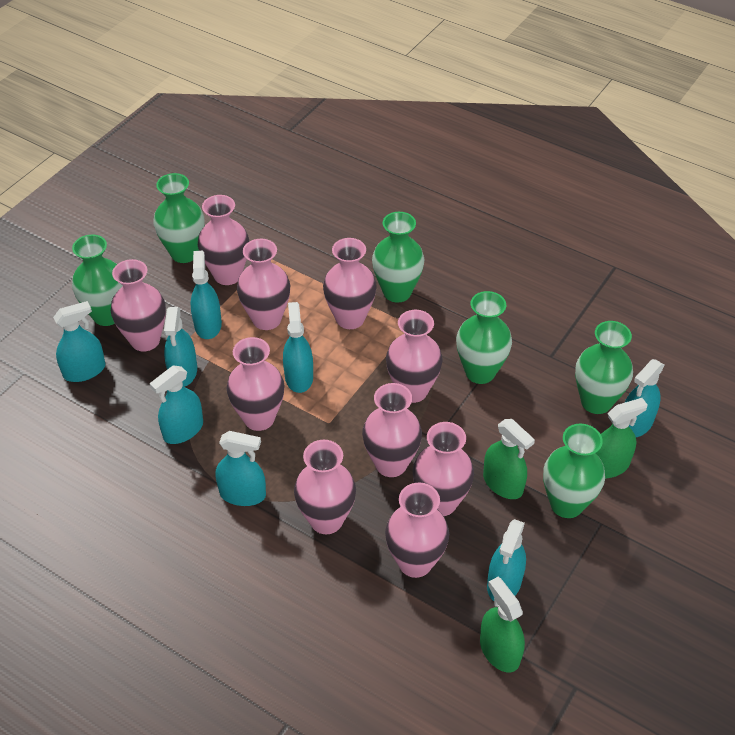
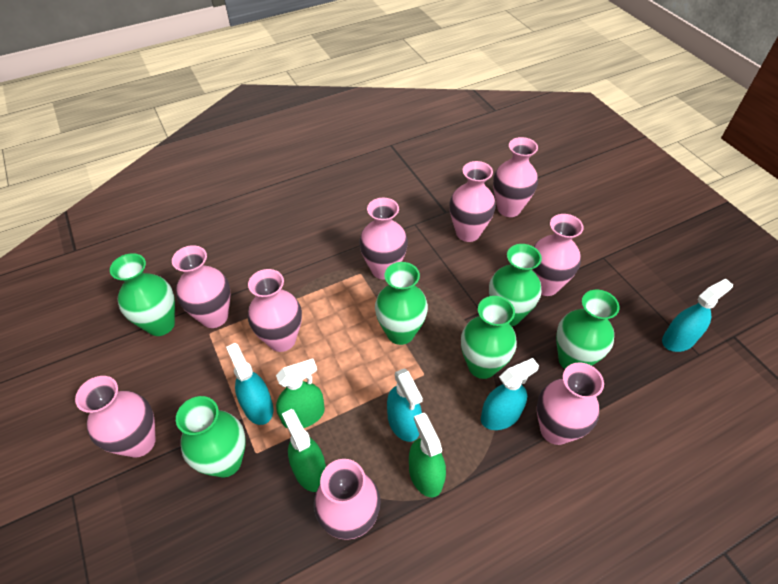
pink vase: [111,259,166,351] [198,195,249,285] [227,337,285,431] [237,239,290,330] [294,440,356,534] [323,238,377,329] [362,383,422,477] [385,482,449,578] [386,310,443,403] [413,422,474,516] = 10 -> [75,376,156,458] [172,245,230,328] [248,269,302,352] [314,459,381,540] [359,198,408,280] [450,161,496,242] [493,137,538,217] [532,214,584,296] [537,362,604,445] = 9
turquoise spray bottle: [53,301,105,382] [150,365,203,444] [164,307,197,387] [190,251,222,339] [215,431,266,506] [283,302,313,393] [487,519,526,601] [624,359,665,437] = 8 -> [226,343,273,425] [387,368,423,442] [481,358,539,430] [662,278,733,352] = 4

